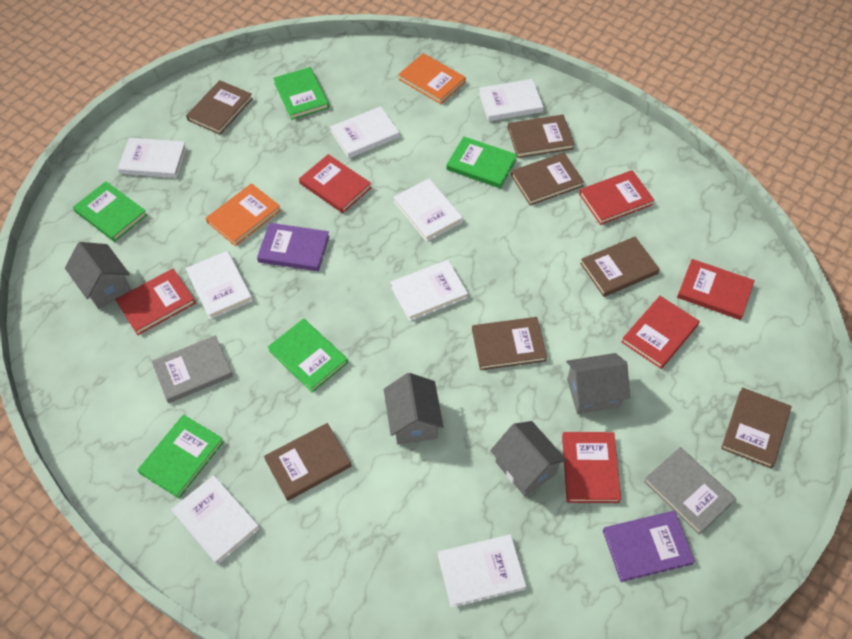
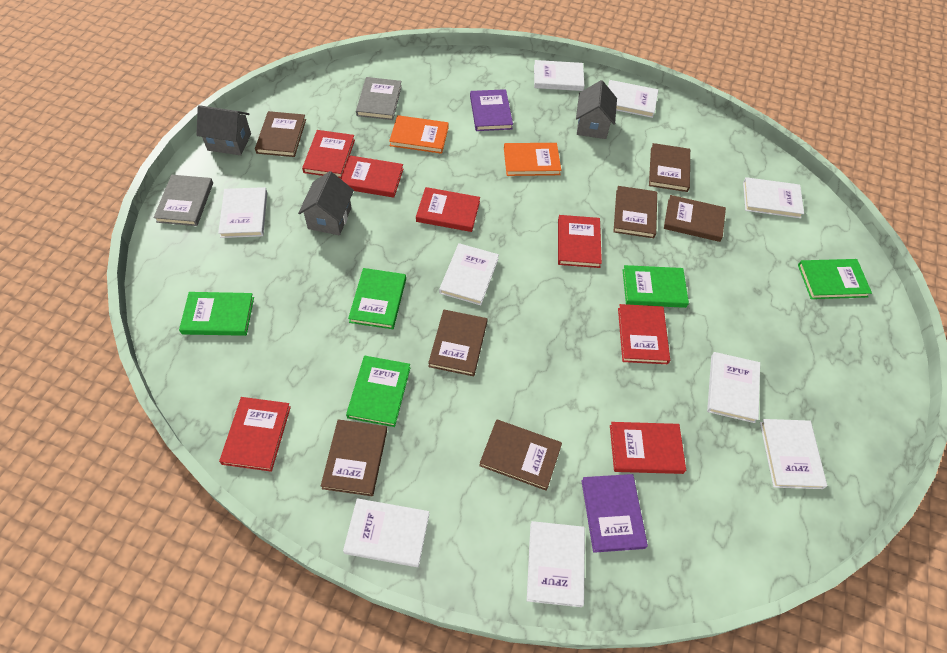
grey house: [65,242,131,309] [384,373,443,445] [490,421,567,497] [566,353,630,414] = 4 -> [196,105,251,155] [298,171,354,235] [576,80,617,139] = 3
red book: [115,269,196,335] [299,154,372,213] [562,432,621,503] [579,170,655,225] [622,296,700,369] [677,259,755,320] = 6 -> [219,397,291,472] [302,130,355,178] [341,155,403,198] [416,187,480,232] [558,215,602,268] [610,422,686,474] [618,304,670,364] = 7
white book: [118,138,187,178] [171,475,260,564] [186,251,253,319] [330,106,400,158] [390,260,468,321] [393,179,463,242] [438,534,526,608] [479,79,544,121] = 8 -> [218,187,267,238] [343,498,429,567] [439,243,499,305] [527,521,585,607] [534,60,584,91] [608,80,658,118] [707,352,760,423] [743,177,804,218] [760,419,827,489] = 9

